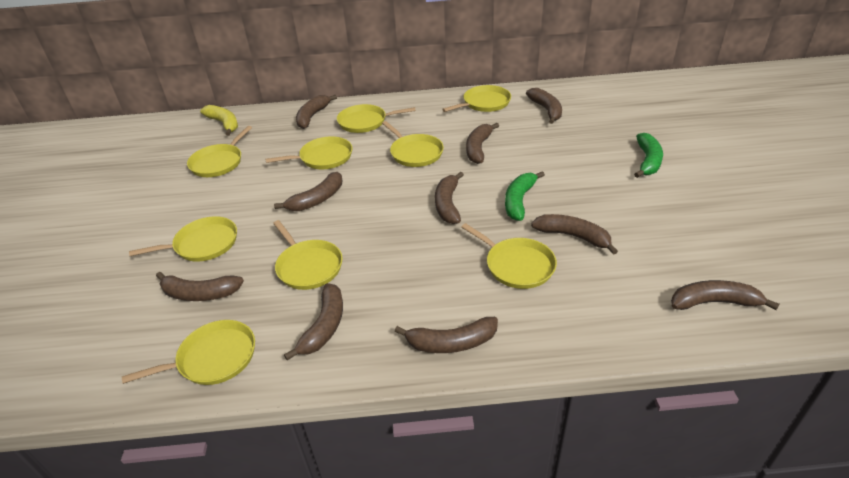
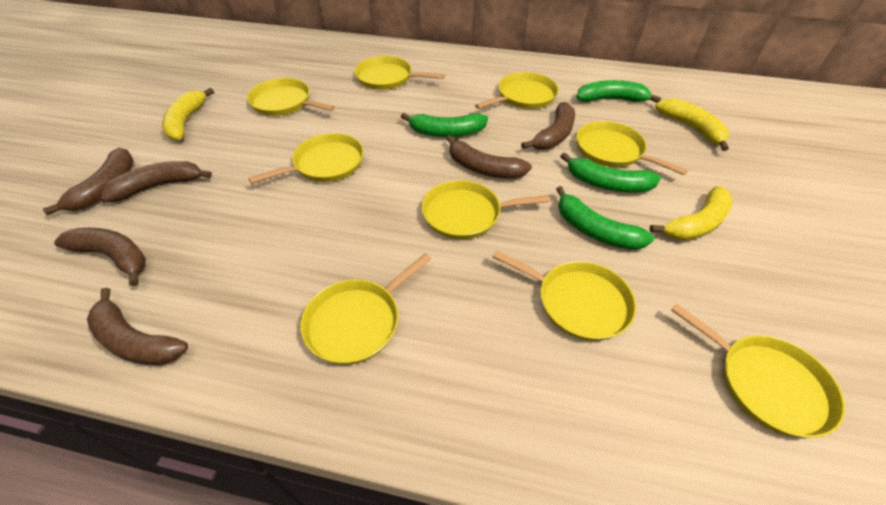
brown banana: [156,272,244,301] [274,172,342,211] [284,283,343,360] [296,95,337,129] [395,317,498,353] [435,172,464,224] [466,123,499,164] [526,88,562,124] [531,214,618,255] [671,280,779,310] = 10 -> [43,148,134,215] [54,228,146,286] [87,288,188,365] [100,161,212,203] [446,135,532,179] [521,102,575,150] = 6
green banana: [505,171,545,221] [634,133,663,178] = 2 -> [401,113,488,137] [556,186,654,250] [560,152,661,192] [576,80,661,103] = 4
yellow banana: [200,105,238,136] = 1 -> [162,88,214,141] [650,186,733,241] [655,98,729,151] = 3

